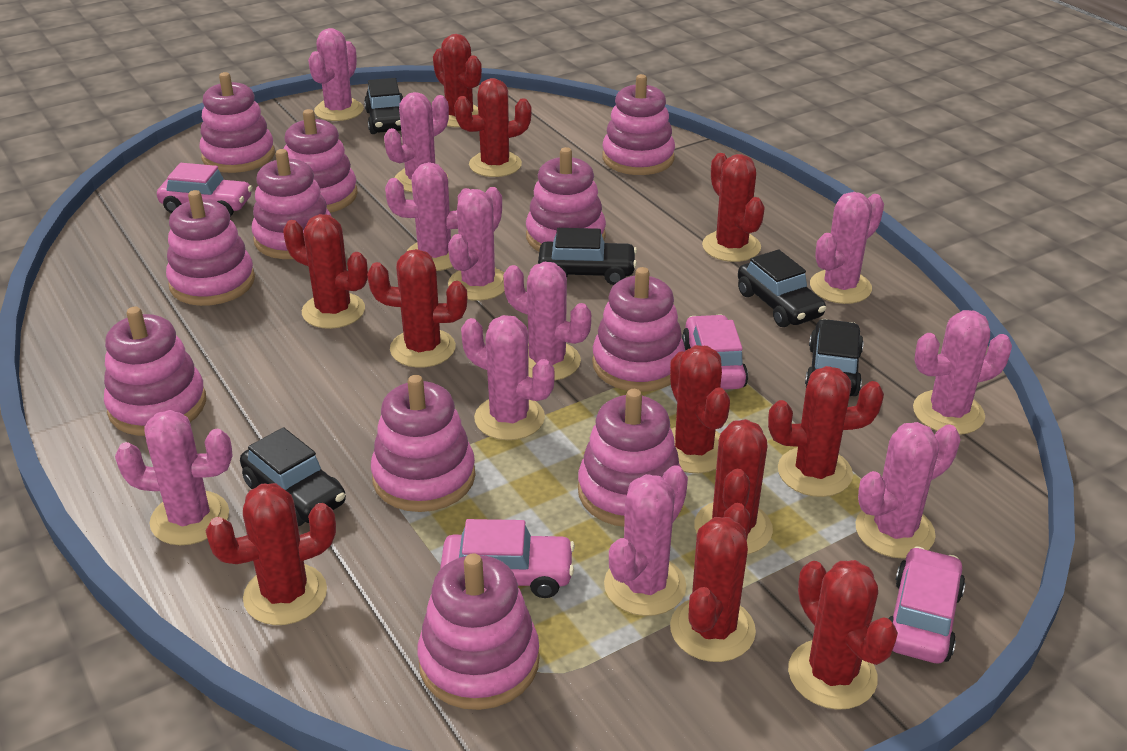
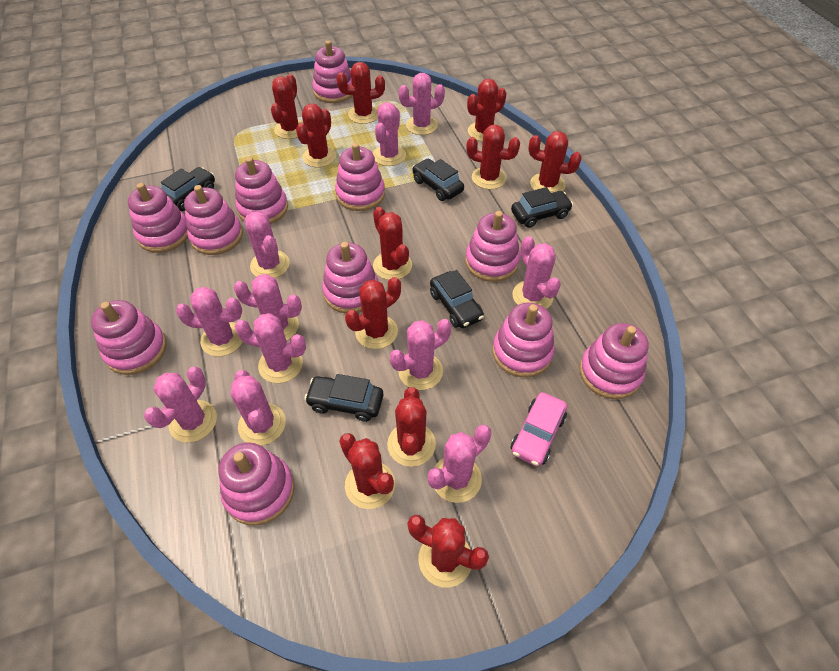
pink car: [157,163,253,217] [440,519,575,598] [682,314,748,390] [888,546,965,664] = 4 -> [511,392,567,467] = 1

